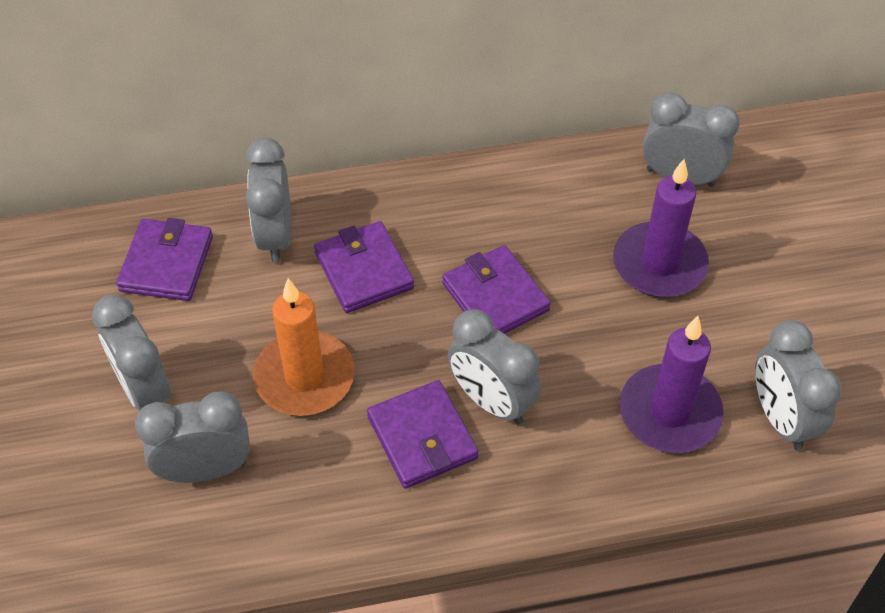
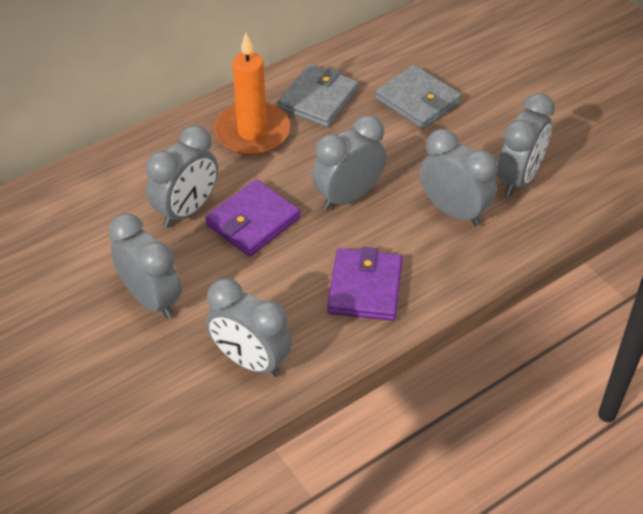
grey wallet: none = 0 -> [278,64,359,127] [375,65,462,129] = 2
purple candle: [613,159,709,297] [619,316,724,453] = 2 -> none = 0
purple wallet: [116,218,213,301] [314,221,414,313] [367,380,479,489] [442,245,551,334] = 4 -> [205,179,301,257] [327,247,403,321] = 2

